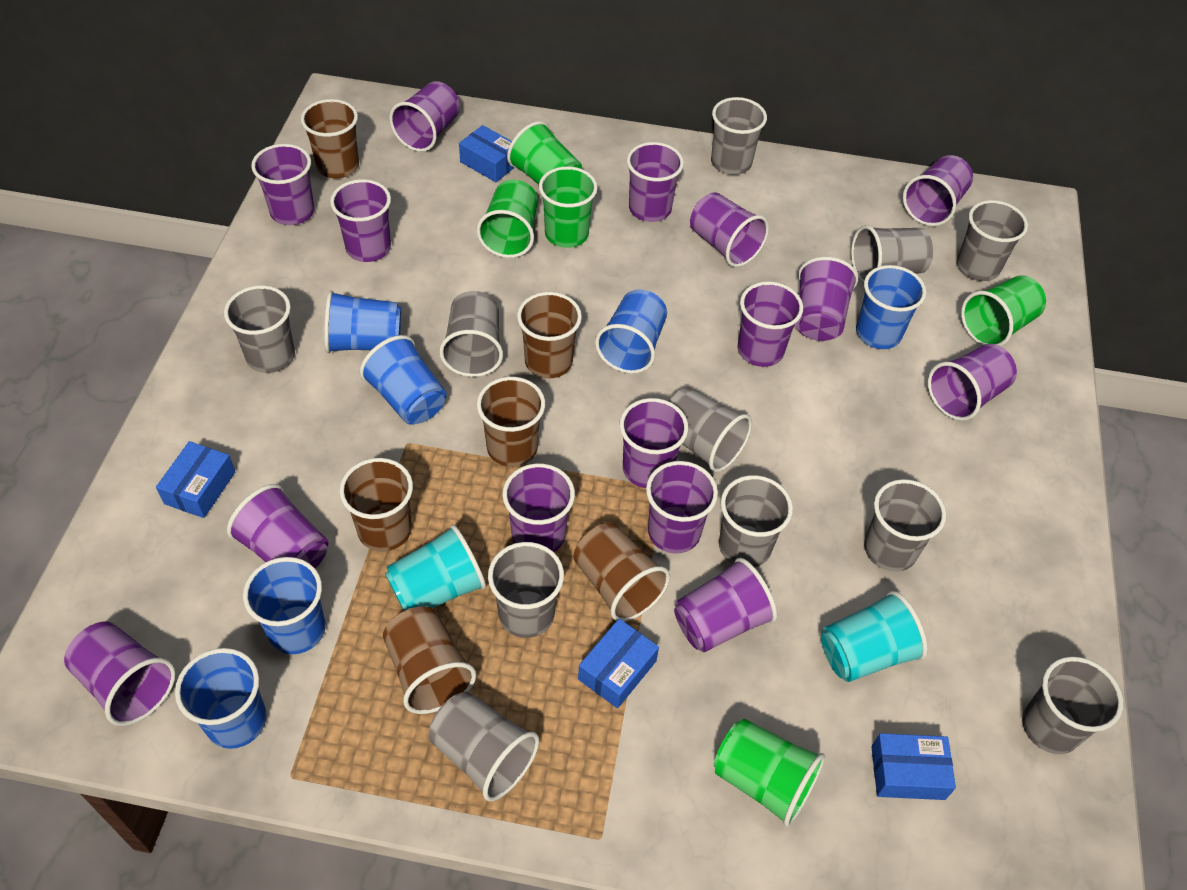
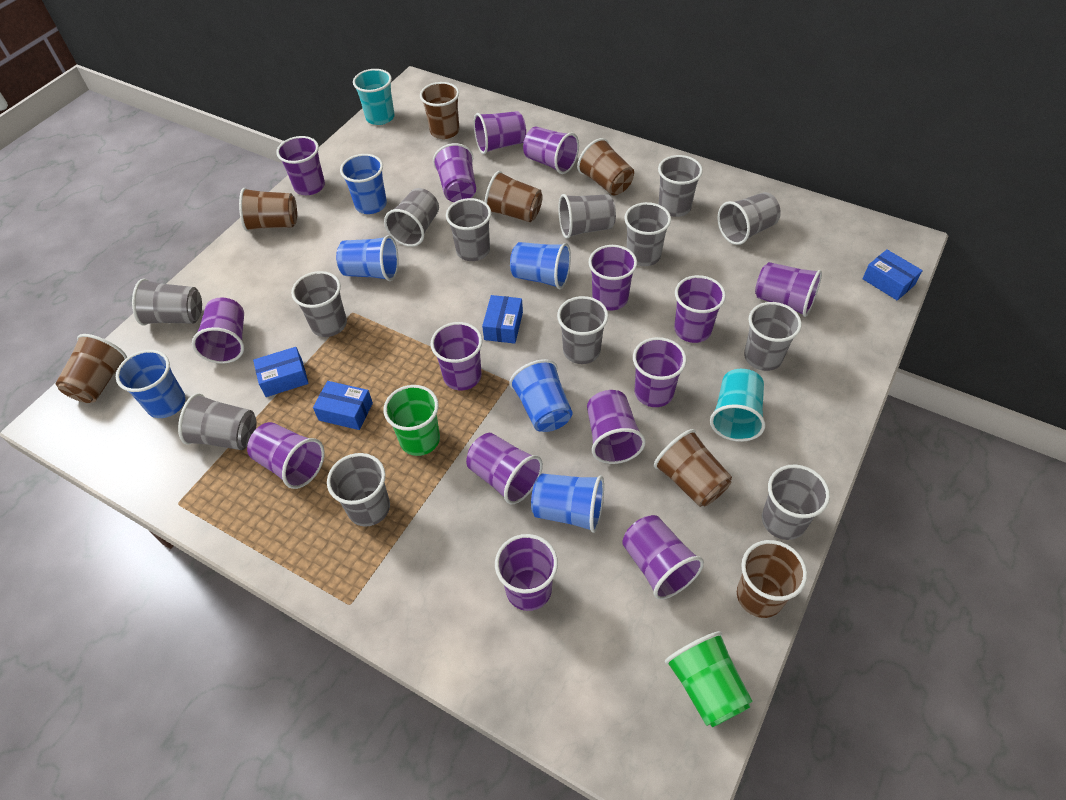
brown cup: [301,99,359,178] [339,458,413,551] [383,606,476,714] [477,377,545,467] [517,292,582,378] [573,523,670,622] = 6 -> [56,334,127,403] [239,188,297,231] [420,82,460,139] [485,171,543,222] [577,138,634,195] [654,429,732,507] [737,540,807,618] = 7
green cup: [477,179,538,258] [507,121,582,185] [539,166,598,248] [714,719,825,827] [961,275,1046,346] = 5 -> [384,385,440,456] [665,631,753,727] = 2
grey cup: [224,285,295,373] [429,691,539,801] [439,291,503,377] [488,542,564,638] [668,387,752,472] [711,97,767,175] [719,475,793,567] [851,225,934,283] [864,479,946,572] [957,200,1028,281] [1022,657,1123,754] = 11 -> [132,278,202,326] [178,393,256,450] [291,271,347,337] [327,453,390,526] [384,188,439,247] [446,198,491,261] [557,296,608,364] [558,194,616,239] [624,202,671,266] [658,155,703,217] [718,192,781,245] [744,302,802,371] [762,465,830,540] = 13

